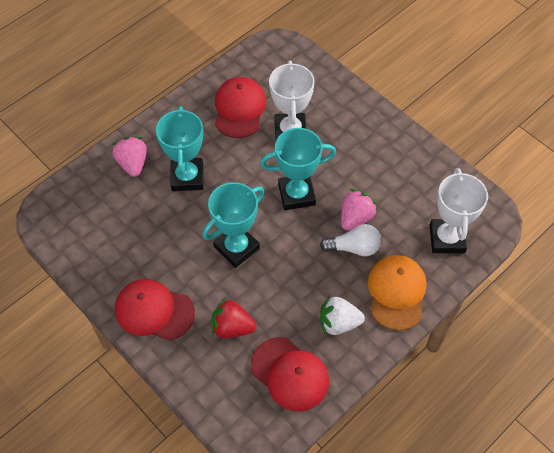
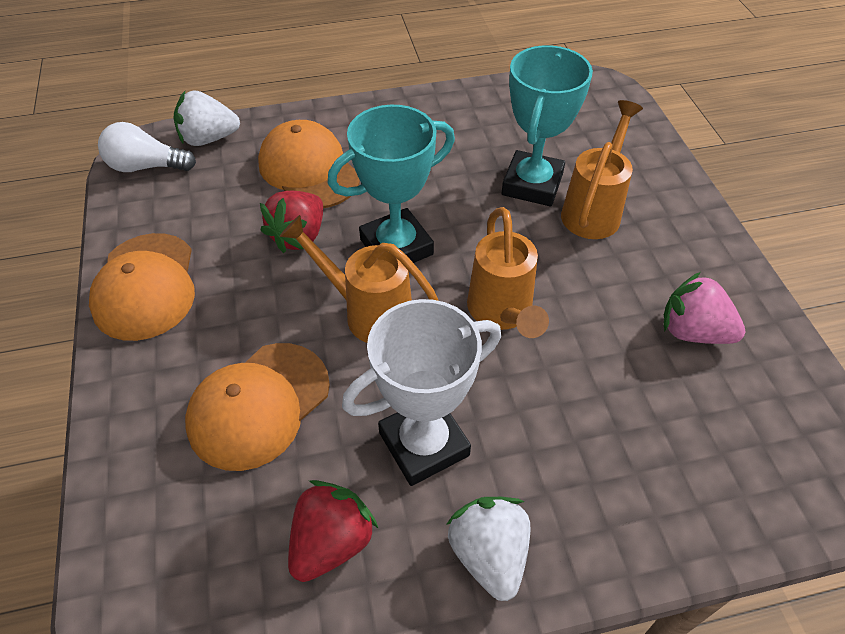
orange cap: [368,255,426,331] = 1 -> [89,233,195,341] [185,343,330,471] [258,120,360,208] = 3
orange watering can: none = 0 -> [279,215,439,343] [467,207,549,338] [561,100,643,239] = 3
pink strawberry: [112,137,147,177] [341,189,378,231] = 2 -> [664,272,746,344] = 1
red cap: [115,279,195,340] [215,77,266,138] [251,337,329,412] = 3 -> none = 0
red strawberry: [211,298,256,338] = 1 -> [260,191,323,253] [288,480,379,582] = 2
turquoise trophy: [156,106,204,191] [202,182,264,268] [260,128,336,210] = 3 -> [328,105,455,263] [501,45,593,206] = 2
white strawberry: [320,296,365,335] = 1 -> [174,90,240,146] [446,497,531,601] = 2
white trophy: [269,61,315,140] [430,168,488,253] = 2 -> [342,299,501,486] = 1

